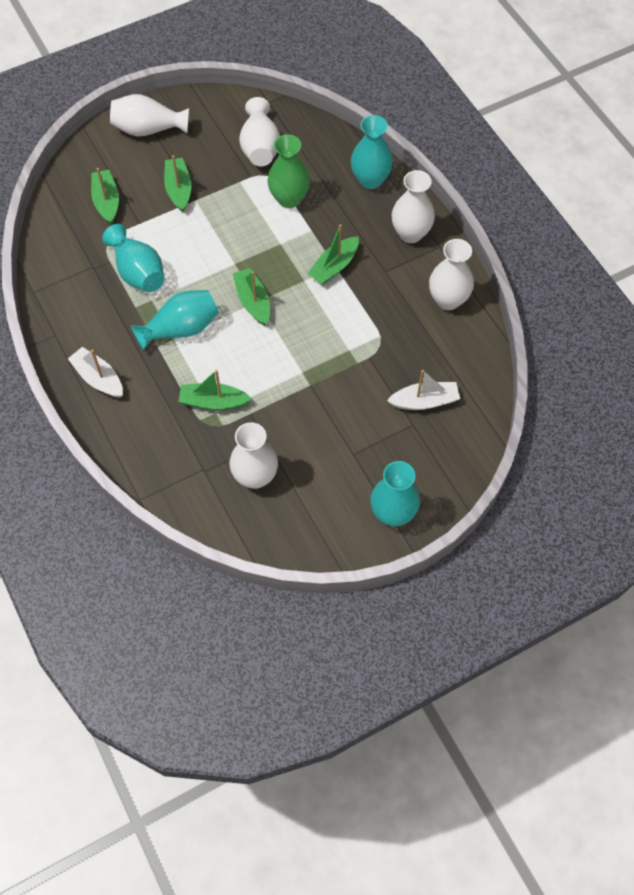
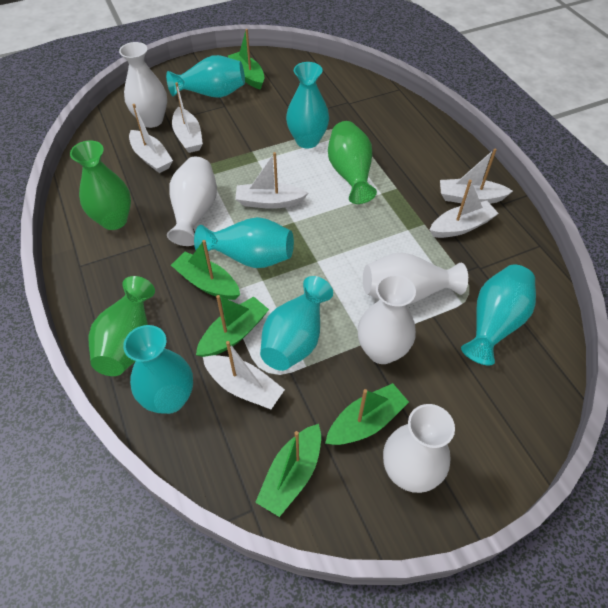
green vase: [267,134,310,208] = 1 -> [70,141,131,230] [89,276,155,376] [328,121,377,204] = 3
turquoise vase: [102,224,164,292] [131,290,219,351] [351,115,393,189] [370,461,420,526] = 4 -> [123,325,193,414] [166,55,245,98] [194,217,294,268] [260,276,333,371] [286,62,329,148] [461,265,536,366] = 6
white boat: [68,347,123,398] [387,370,460,410] = 2 -> [129,104,173,173] [172,82,203,153] [203,341,285,409] [235,152,308,209] [430,180,499,238] [440,149,513,204] = 6

